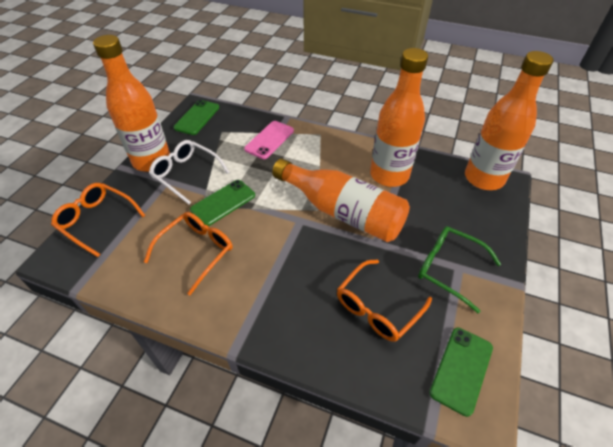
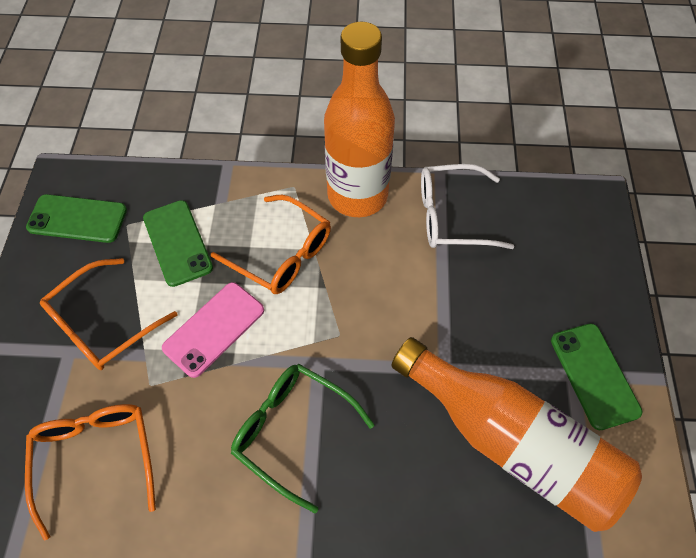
orange bottle: [93,35,170,172] [272,159,410,242] [370,48,428,187] [465,51,554,190] = 4 -> [324,22,395,217] [391,337,642,532] = 2

